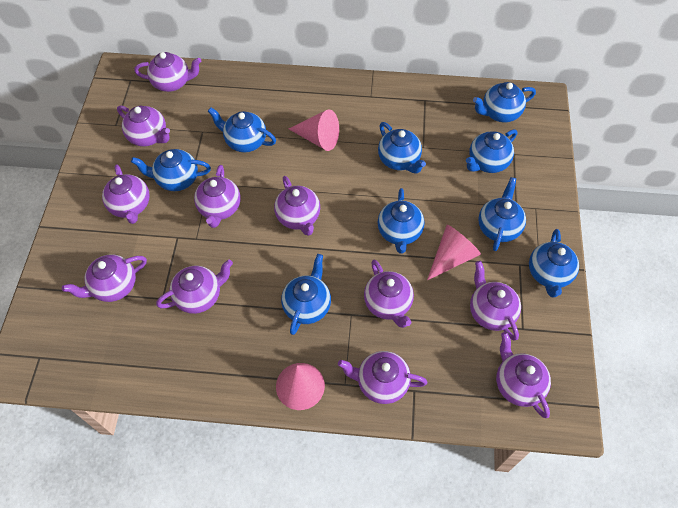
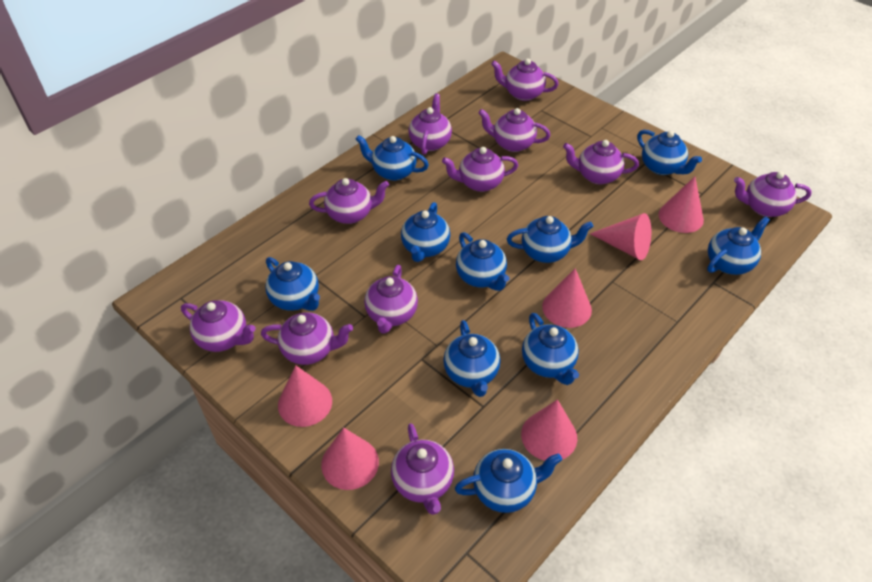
blue teapot: [131,149,211,191] [208,107,276,153] [281,254,331,335] [378,122,426,173] [378,188,424,254] [466,129,517,173] [473,82,536,122] [478,177,526,251] [529,229,579,298] = 9 -> [265,257,320,311] [356,135,429,181] [401,202,450,262] [443,320,500,397] [455,449,562,513] [456,232,509,291] [507,216,593,263] [522,313,579,385] [637,130,702,175] [707,216,770,275] = 10
pink cone: [276,363,325,410] [289,109,339,151] [427,225,481,280] = 3 -> [278,366,332,427] [321,428,379,490] [521,399,577,461] [542,268,592,328] [590,213,651,260] [658,177,704,233] = 6

